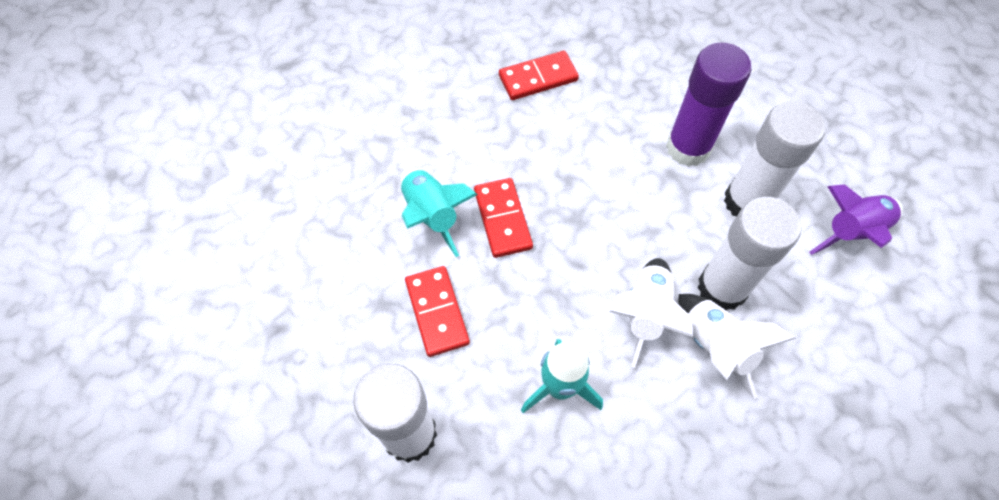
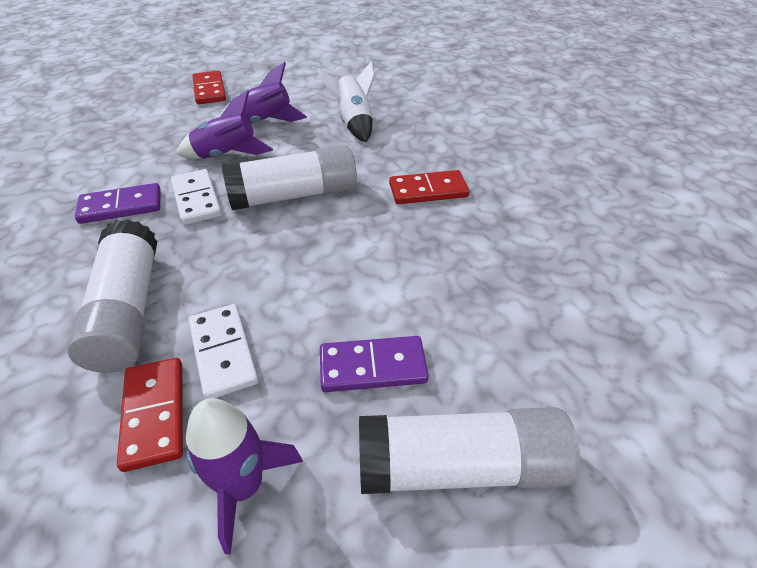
purple domino: none = 0 -> [75,183,161,224] [320,336,429,392] = 2
purple glue stick: [666,42,751,167] = 1 -> none = 0
purple rocket: [809,184,903,255] = 1 -> [177,90,273,159] [186,398,303,555] [220,62,307,123] = 3
turquoise rocket: [401,168,478,257] [521,339,603,413] = 2 -> none = 0
white domino: none = 0 -> [171,169,222,225] [188,304,259,399] = 2
white rocket: [608,258,693,368] [678,294,796,399] = 2 -> [317,61,375,142] = 1

